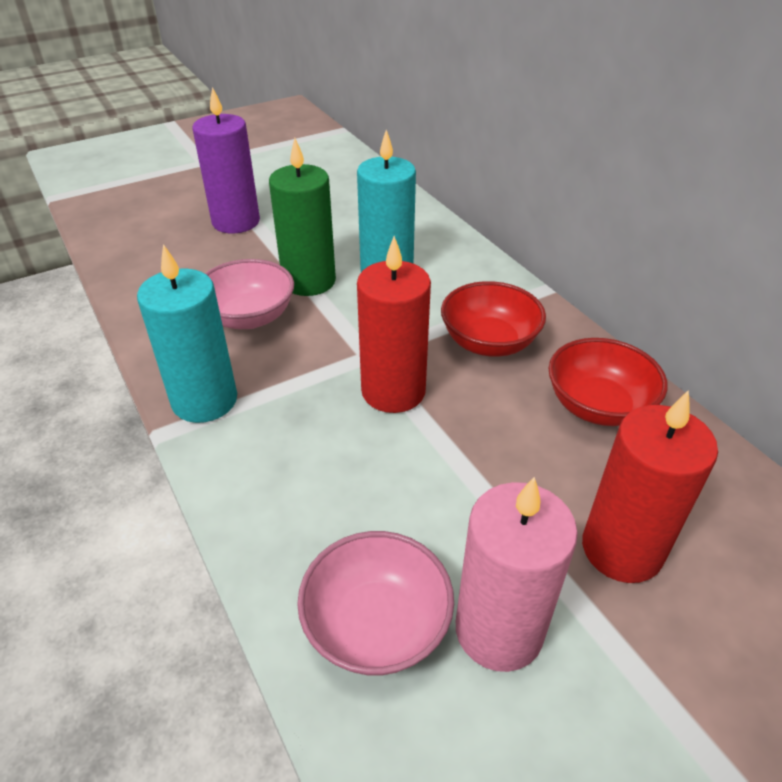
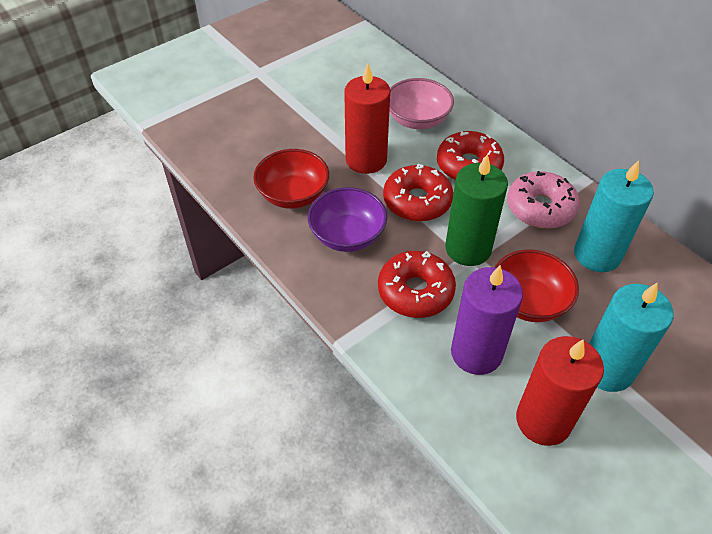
pink bowl: [205,259,294,329] [297,531,454,676] = 2 -> [389,78,454,129] = 1
pink candle: [456,477,578,672] = 1 -> none = 0
pink donut: none = 0 -> [507,171,580,229] = 1
purple bowl: none = 0 -> [308,187,387,252] = 1
red donut: none = 0 -> [378,251,456,318] [383,163,453,222] [437,131,504,180] = 3

